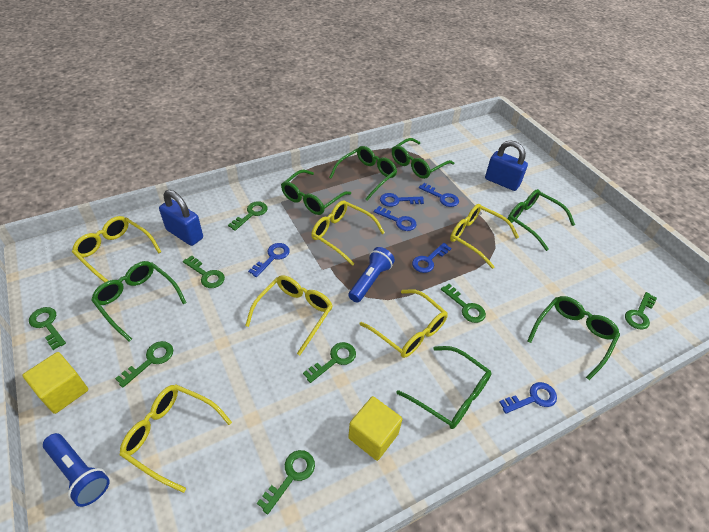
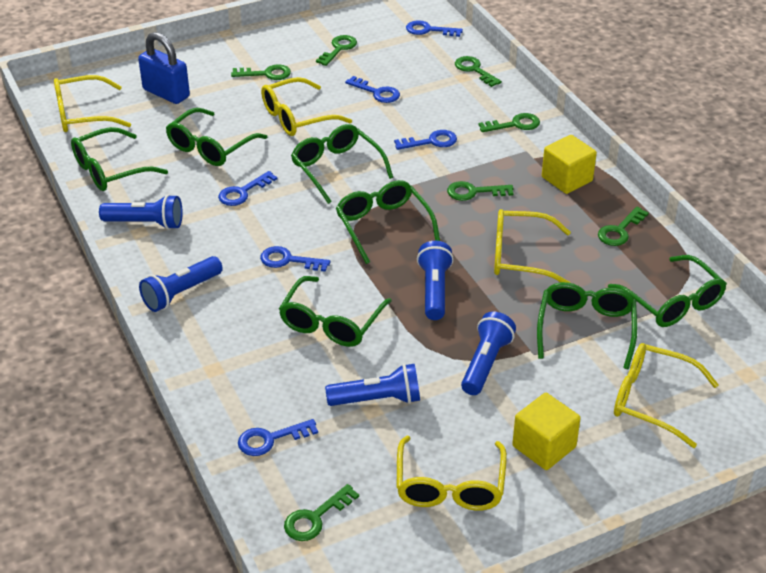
blue flashlight: [43,433,110,507] [348,247,395,303] = 2 -> [99,194,183,230] [139,256,223,312] [325,364,420,406] [417,241,454,320] [461,312,516,395] = 5
blue padlock: [159,190,203,246] [485,140,528,191] = 2 -> [138,32,190,104] = 1
green key: [29,307,66,350] [115,341,173,388] [183,255,225,288] [228,201,267,231] [257,450,315,514] [303,342,356,383] [441,284,486,323] [625,292,657,330] = 8 -> [231,64,291,80] [284,484,359,541] [316,35,357,66] [447,181,513,201] [455,56,502,87] [478,113,540,132] [598,207,649,246] = 7
yellow glasses: [72,216,161,282] [120,384,232,493] [245,275,333,355] [311,200,385,266] [359,289,448,358] [450,204,519,269] = 6 -> [54,75,131,132] [261,77,352,136] [396,436,507,511] [494,209,571,283] [614,343,719,448] = 5

